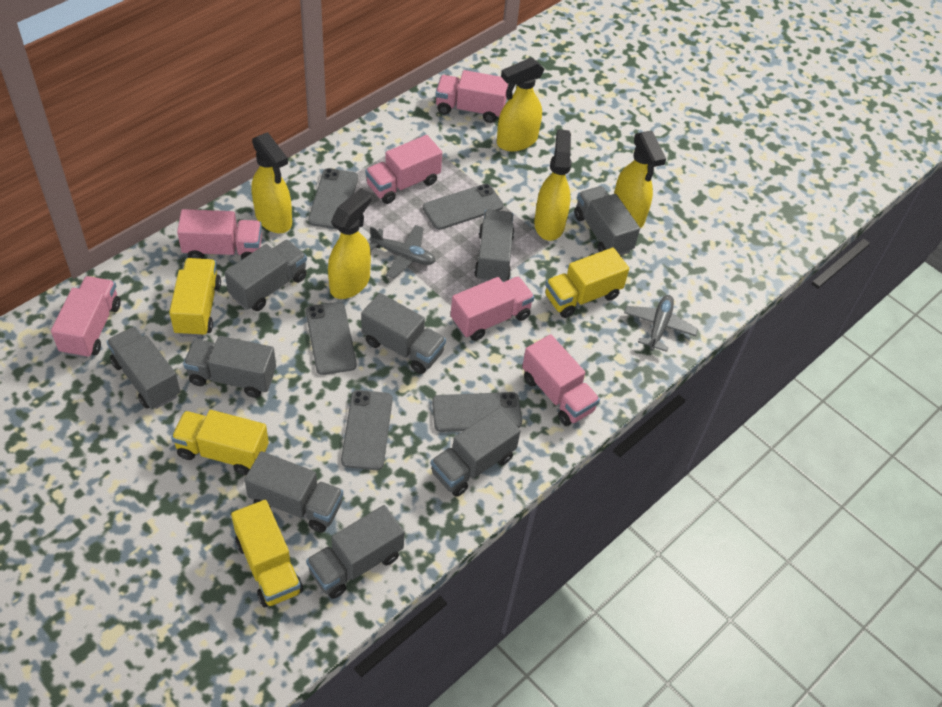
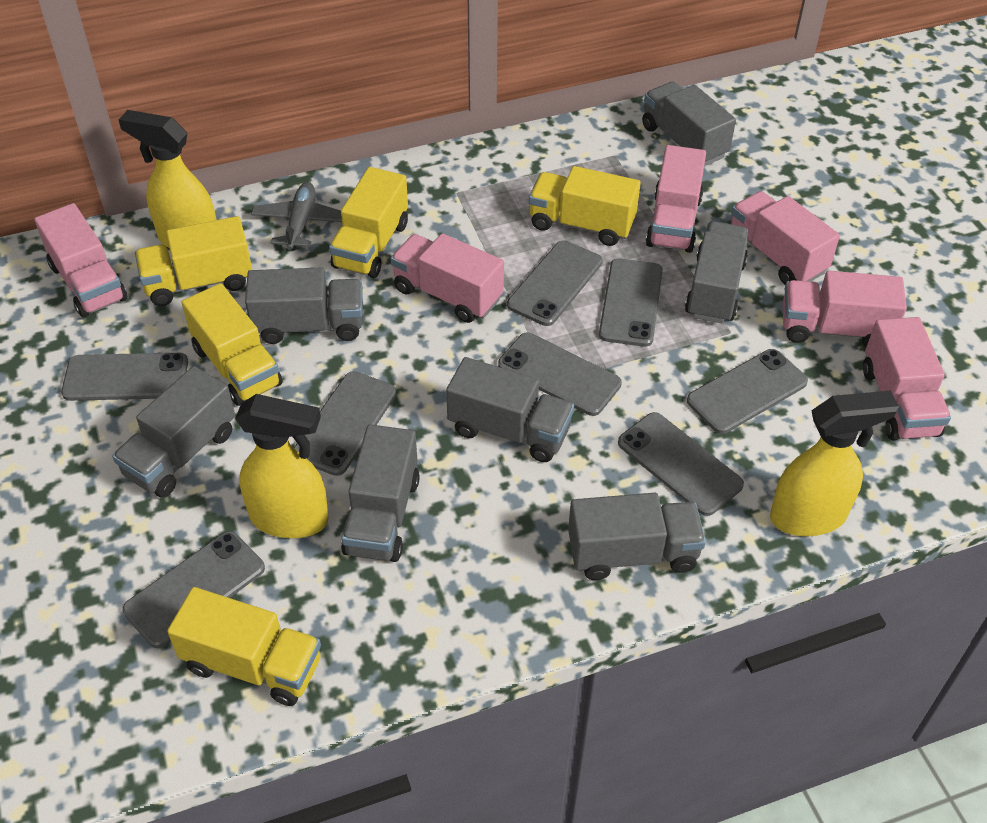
grey phone: [306,302,357,375] [308,168,358,230] [341,390,393,470] [423,184,503,230] [432,392,522,432] = 5 -> [61,353,188,401] [122,531,265,648] [294,371,396,476] [498,332,622,416] [507,240,603,326] [599,258,663,347] [618,412,744,516] [687,349,808,434] = 8
grey plane: [369,225,436,278] [624,295,698,352] = 2 -> [251,182,342,251] = 1
grey truck: [106,326,181,409] [183,336,276,398] [225,240,307,311] [244,451,343,532] [306,505,405,599] [361,293,446,374] [431,408,520,497] [474,209,515,282] [574,186,640,255] = 9 -> [112,366,235,498] [245,267,363,344] [341,424,420,562] [446,357,574,462] [568,493,706,580] [642,82,736,166] [685,221,748,323] = 7
yellow spray bottle: [252,132,292,233] [328,188,372,299] [497,57,544,151] [534,129,572,241] [614,131,666,228] = 5 -> [118,110,217,248] [235,394,328,538] [770,391,899,536] = 3
yellow truck: [169,258,221,337] [171,410,269,475] [231,500,303,607] [545,248,629,318] = 4 -> [135,216,252,306] [167,587,321,706] [182,283,283,406] [329,167,408,278] [529,166,641,246] = 5

